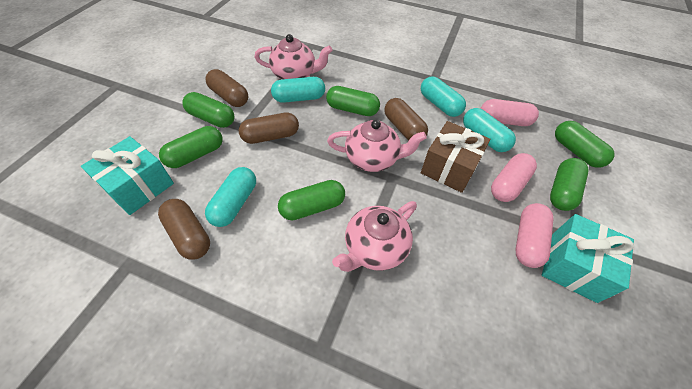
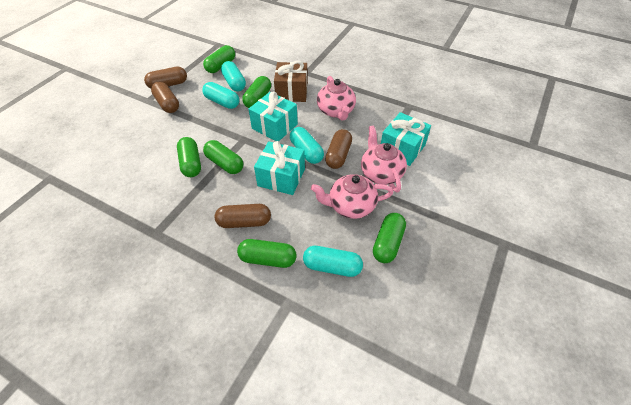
pink capsule: [480,99,539,126] [491,153,537,202] [516,203,553,268] = 3 -> none = 0
turquoise gift: [81,136,174,215] [542,214,634,303] = 2 -> [249,91,298,142] [254,141,305,195] [381,112,431,166] = 3

